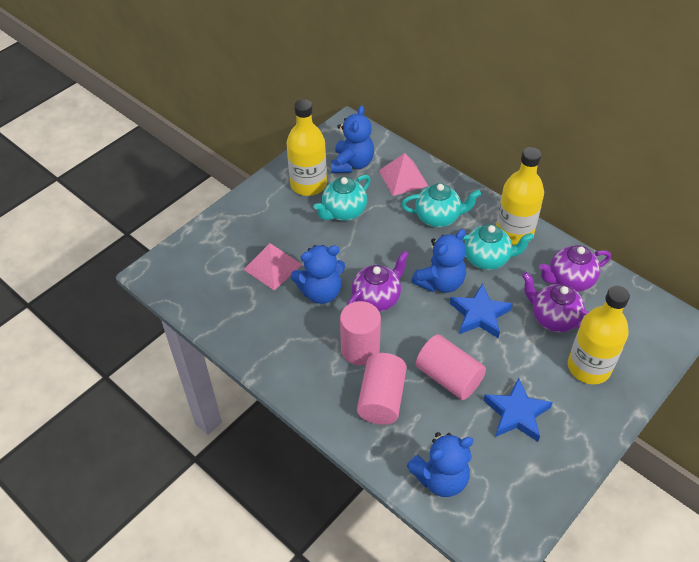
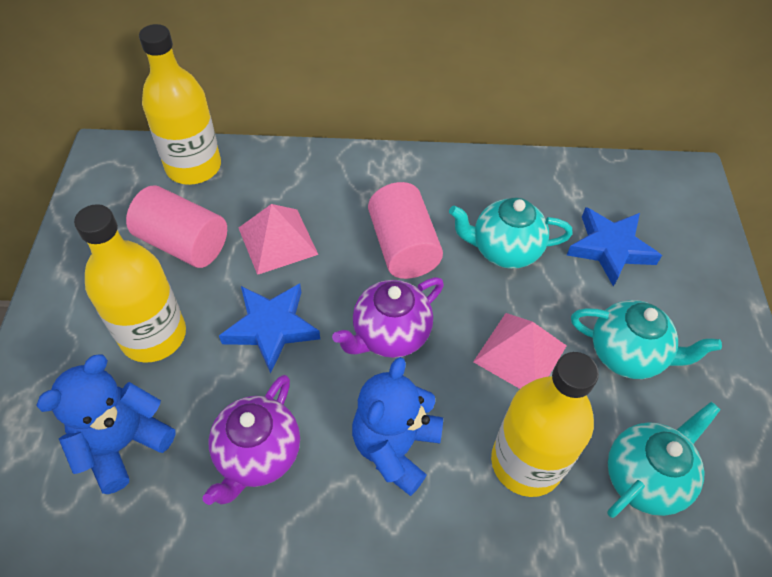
blue teddy bear: [290,245,345,304] [331,105,374,173] [407,432,474,497] [411,229,466,293] = 4 -> [36,354,176,494] [352,357,443,496] = 2
pink cylinder: [340,301,381,365] [357,353,407,425] [416,334,486,400] = 3 -> [126,185,227,268] [368,182,443,279] = 2
purple teapot: [347,251,409,312] [522,272,589,333] [539,245,611,292] = 3 -> [203,375,300,505] [332,277,444,358] = 2

